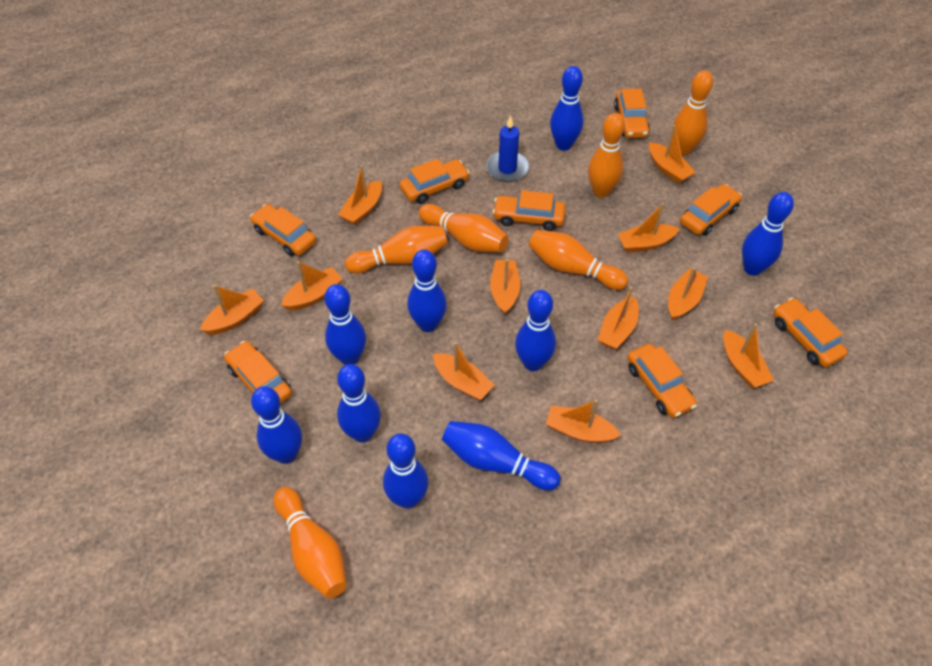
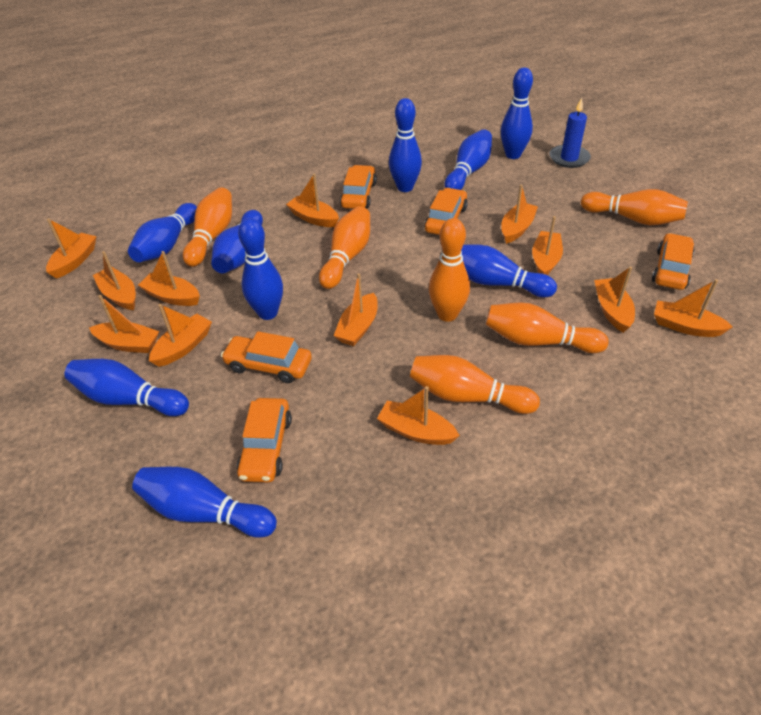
orange boat: [200,285,264,335] [281,261,343,310] [338,165,382,225] [433,342,495,401] [490,259,520,315] [546,400,621,443] [598,287,639,350] [618,203,680,253] [649,125,696,184] [668,267,708,320] [723,323,774,388] = 11 -> [46,218,97,279] [89,295,159,353] [93,251,136,310] [138,251,200,306] [149,304,212,367] [286,174,339,227] [333,273,378,346] [377,386,460,445] [501,185,538,244] [532,216,563,275] [594,267,635,333] [654,279,733,337] = 12
orange car: [224,341,292,404] [250,204,316,256] [399,159,470,204] [492,190,566,231] [614,88,650,138] [627,344,697,418] [680,184,742,236] [773,298,848,367] = 8 -> [221,331,312,383] [237,398,292,482] [340,165,377,209] [424,188,468,235] [652,233,694,290] = 5

